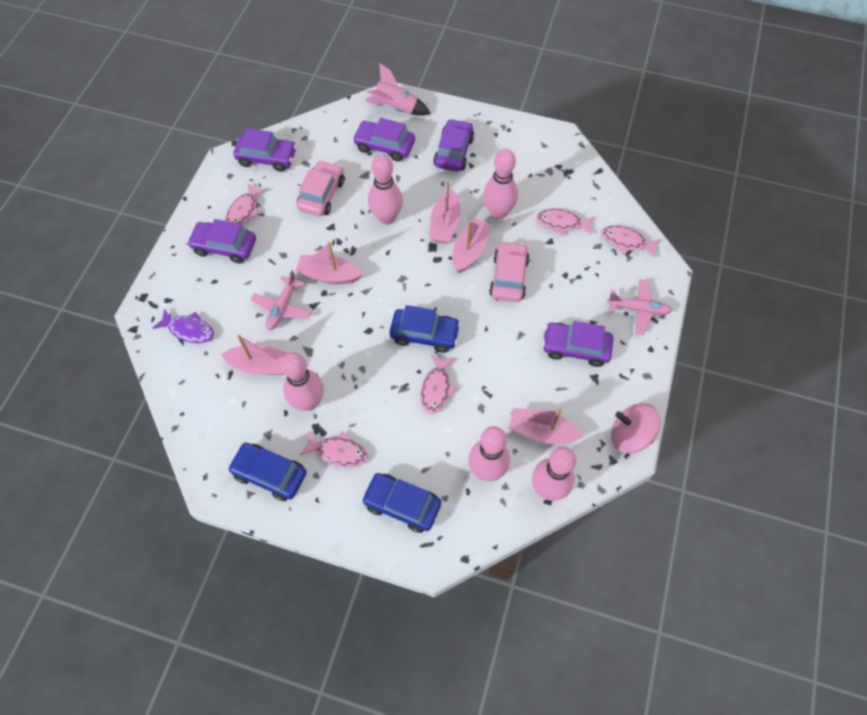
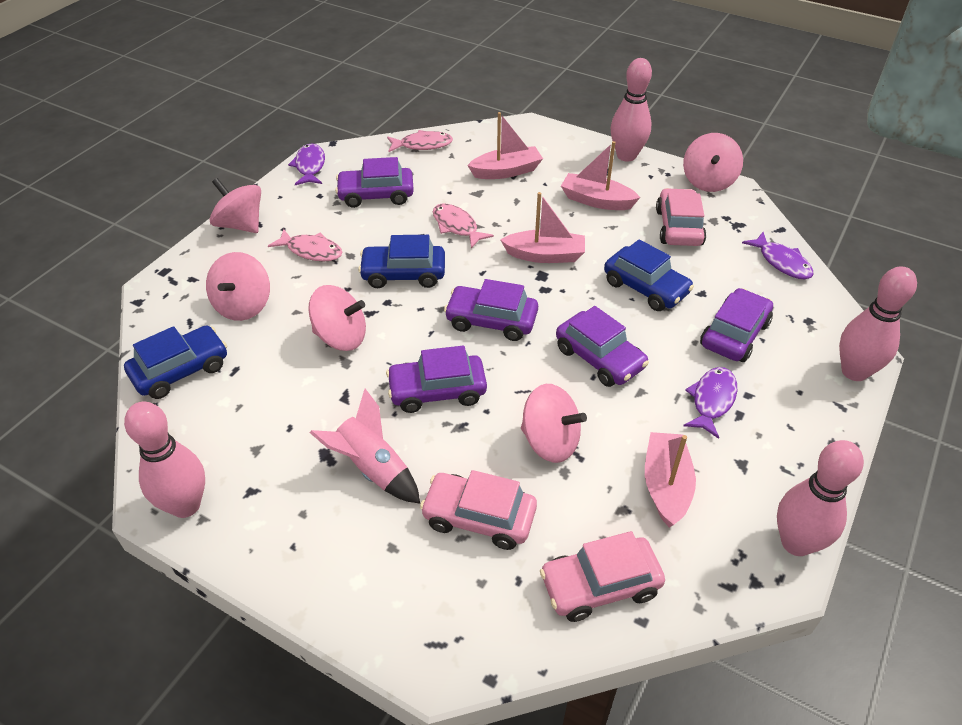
pink boat: [221,334,288,375] [295,242,363,284] [430,181,461,244] [453,218,492,273] [509,408,584,444] = 5 -> [467,112,543,179] [500,192,585,263] [561,141,640,210] [645,432,696,528] = 4
pink bowling pin: [281,352,324,411] [368,154,403,225] [468,426,510,481] [483,149,518,219] [532,447,576,501] = 5 -> [124,402,205,518] [611,58,652,162] [777,440,864,556] [839,267,917,381] = 4
pink car: [296,160,344,216] [489,241,529,302] = 2 -> [420,470,537,550] [540,531,665,622] [656,188,706,246] = 3
pink fish: [225,183,267,225] [300,432,368,468] [420,355,457,414] [536,209,594,236] [601,225,661,257] = 5 -> [268,229,342,261] [387,130,453,152] [433,204,494,248] = 3
pink plane: [250,270,312,330] [607,279,672,335] = 2 -> none = 0
pink spinning top: [611,403,661,454] = 1 -> [206,252,270,321] [210,178,261,233] [308,285,366,351] [521,384,587,463] [683,133,743,192] = 5
purple fish: [152,309,214,343] = 1 -> [288,144,325,185] [683,367,737,439] [742,232,813,280] = 3

